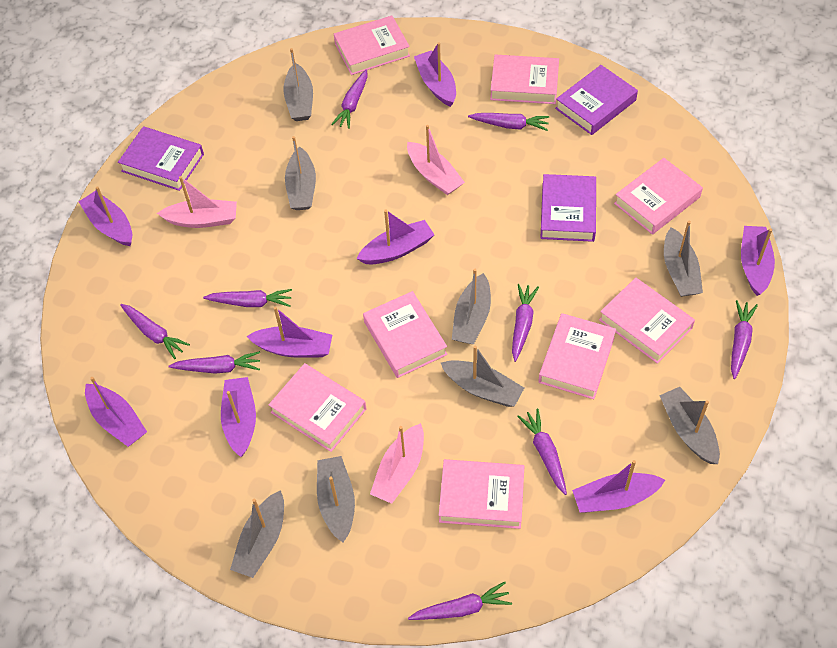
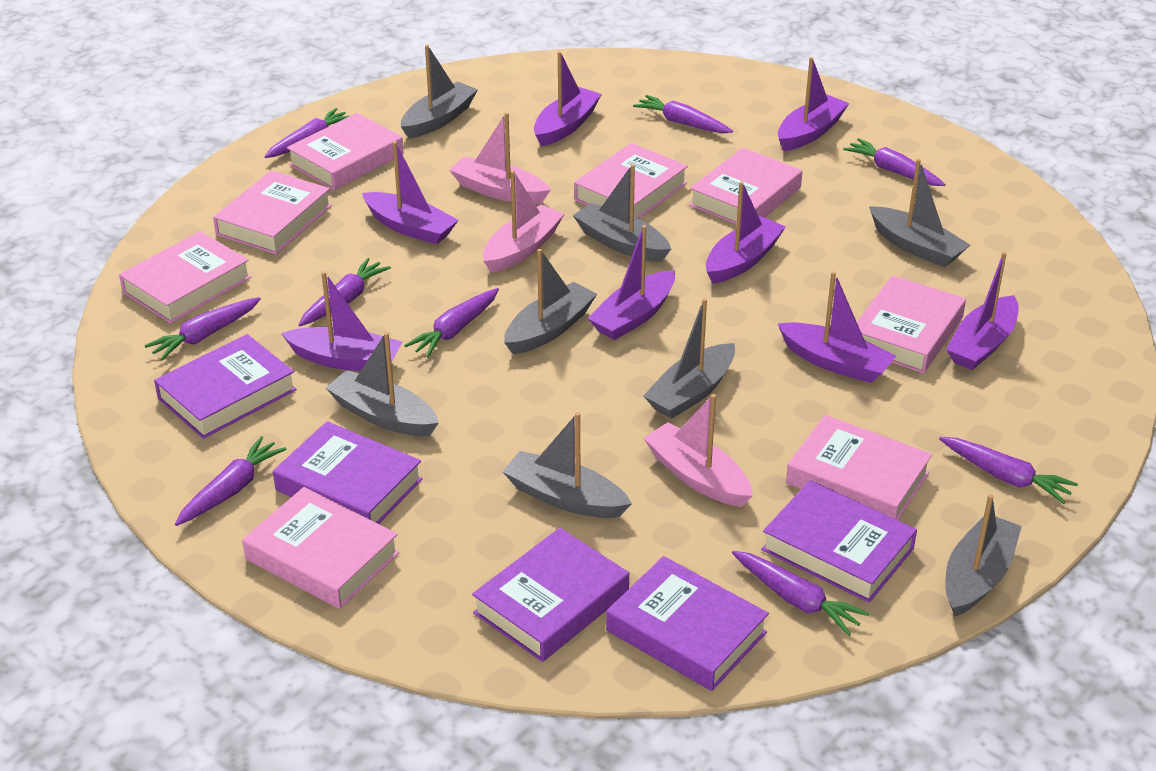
purple book: [118,126,204,191] [541,174,596,242] [555,65,638,135] = 3 -> [154,334,297,439] [273,421,423,524] [472,528,629,662] [606,556,769,691] [761,480,917,603] = 5

